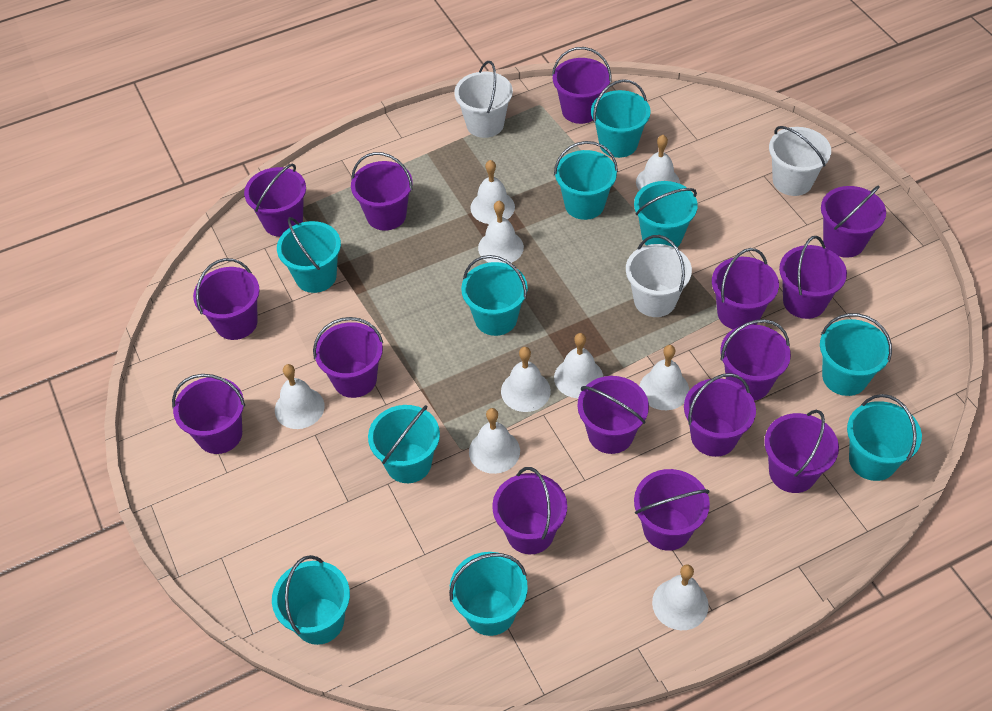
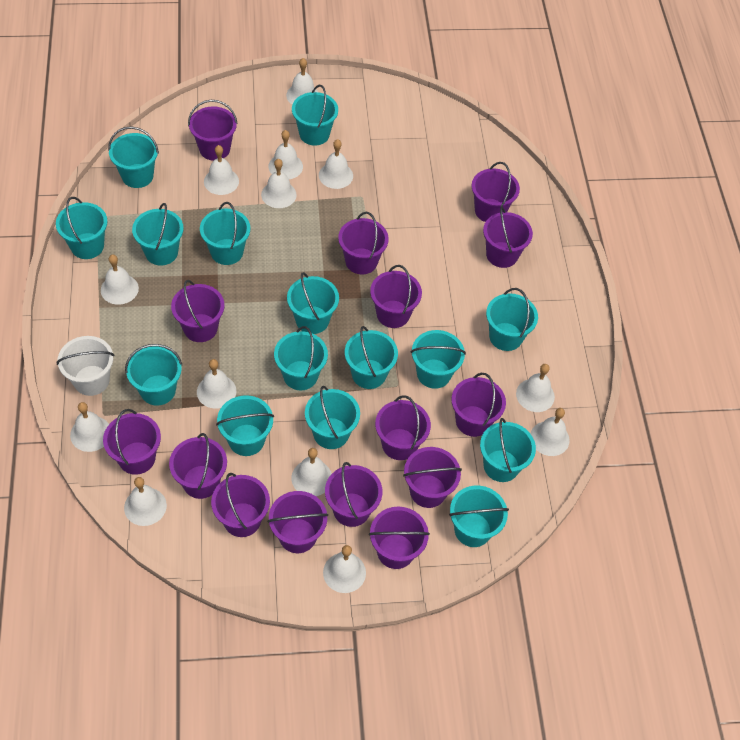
turquoise bucket: [272,555,350,645] [277,217,341,293] [368,405,440,483] [449,552,528,636] [461,255,528,336] [554,141,618,220] [591,79,651,158] [634,181,698,247] [820,313,892,396] [847,394,922,481] = 10 -> [56,197,108,259] [108,127,159,188] [125,344,182,406] [132,203,184,266] [200,202,250,265] [216,395,274,456] [274,326,328,390] [287,272,339,334] [292,85,338,146] [305,386,360,449] [345,326,398,389] [411,330,466,389] [449,486,509,547] [480,418,536,482] [486,288,538,351] = 15
white bell: [275,364,325,429] [469,408,520,474] [470,160,515,224] [478,201,524,264] [501,347,551,412] [554,333,603,398] [636,135,680,190] [639,345,689,410] [652,564,709,630] = 9 -> [70,402,109,452] [101,254,139,305] [124,477,167,526] [197,359,236,409] [204,145,239,195] [261,159,297,208] [268,130,303,179] [286,58,318,104] [291,448,332,496] [319,139,353,189] [323,545,366,593] [516,364,555,412] [531,408,570,456] = 13
white bucket: [454,61,513,138] [626,235,692,317] [769,126,831,196] = 3 -> [57,336,114,396] = 1

